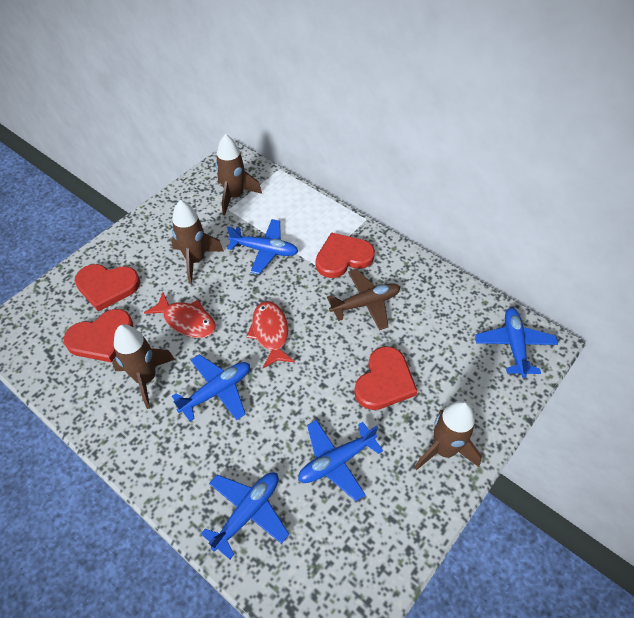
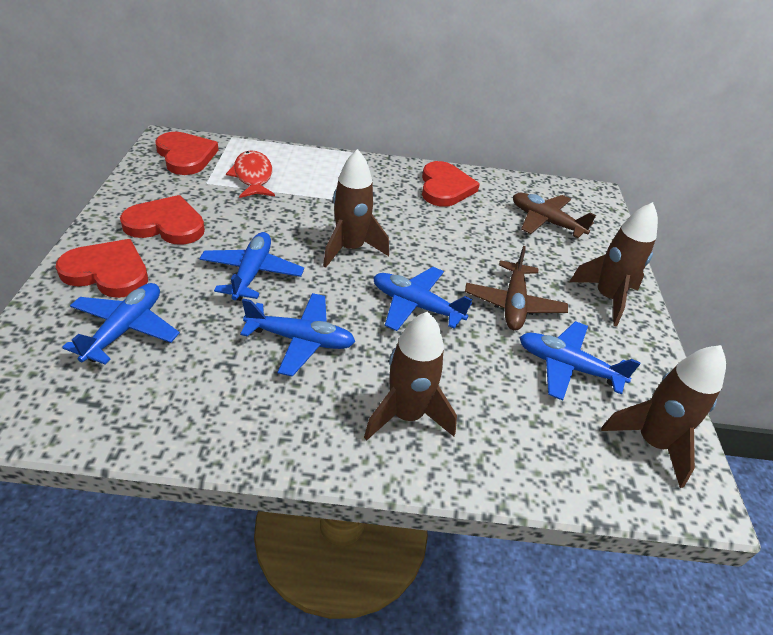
brown plane: [327,269,400,330] = 1 -> [465,246,568,331] [513,193,596,238] = 2
red fish: [144,293,216,338] [246,301,295,368] = 2 -> [226,150,275,198] = 1

